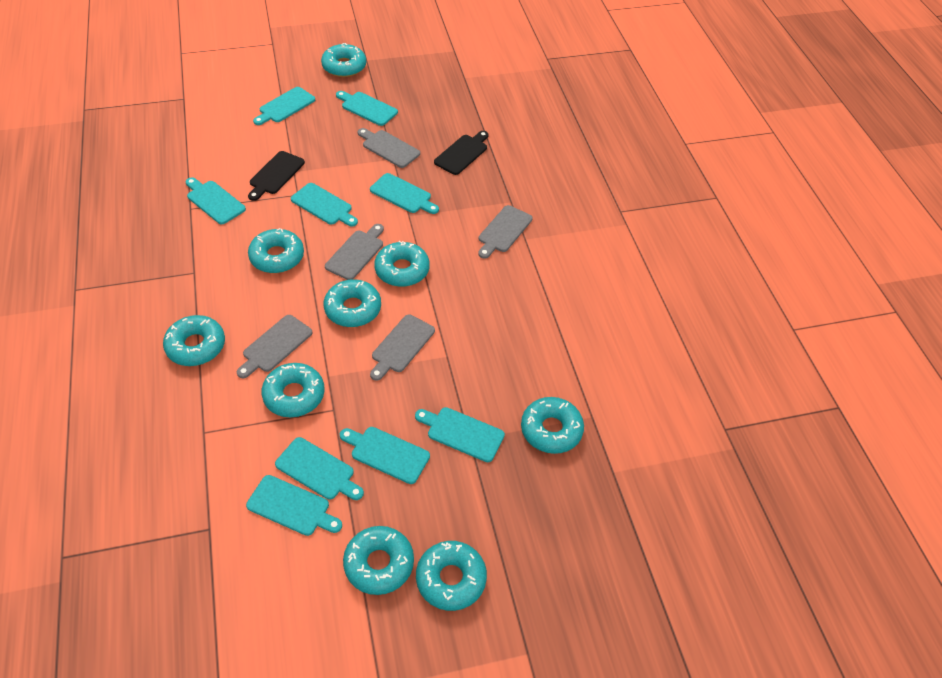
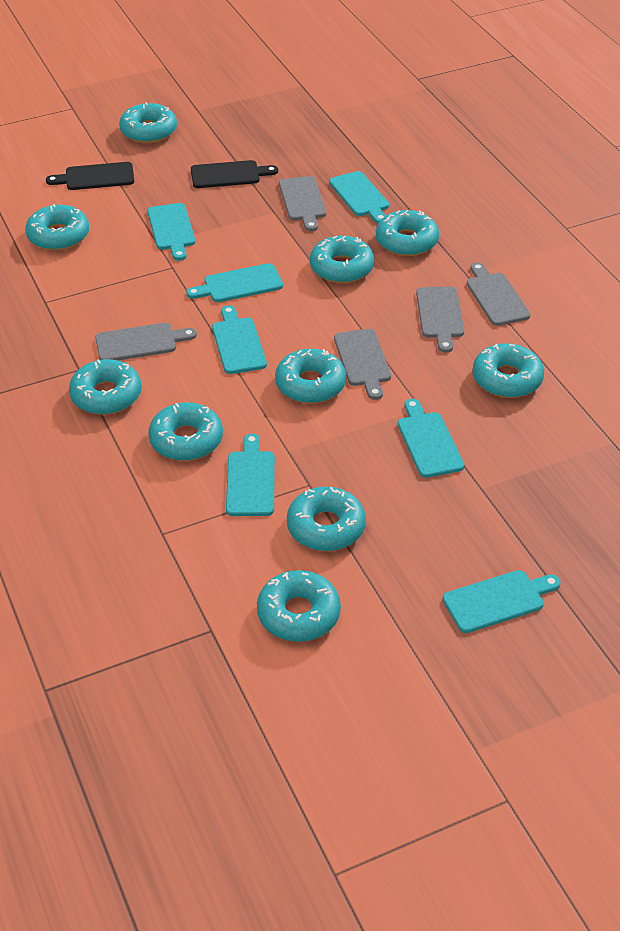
turquoise cutting board: [186,177,246,224] [246,475,342,536] [253,87,315,125] [275,437,364,500] [291,183,358,227] [336,91,398,126] [340,427,430,484] [370,173,439,214] [415,407,505,462] = 9 -> [147,203,195,261] [186,263,283,302] [212,305,267,374] [226,433,275,516] [329,171,389,224] [398,399,464,478] [443,570,561,633] = 7
turquoise donut: [163,315,225,366] [248,228,304,273] [262,363,325,417] [321,43,366,77] [324,279,381,327] [343,526,414,595] [374,241,430,287] [416,541,487,611] [521,397,584,454] = 9 -> [25,204,89,251] [69,359,142,415] [119,102,177,143] [148,402,223,461] [257,570,341,642] [275,349,346,403] [287,487,366,551] [310,236,374,283] [376,210,439,256] [473,343,544,398] = 10

